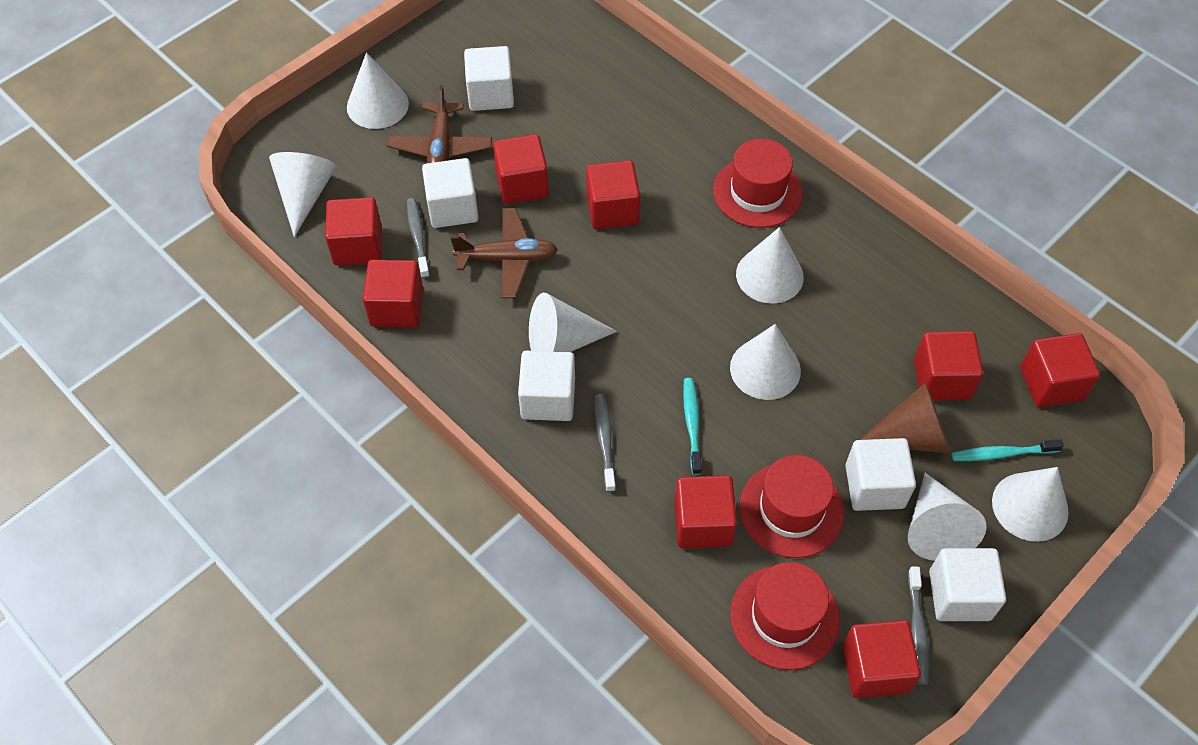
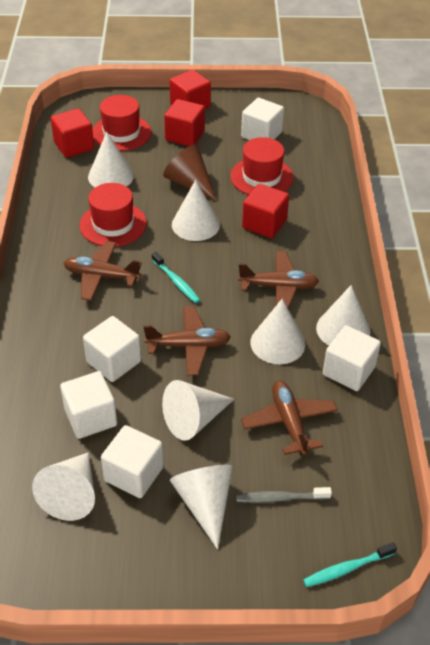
brown plane: [387,85,492,163] [450,208,558,298] = 2 -> [64,241,142,301] [144,306,231,376] [238,251,319,309] [241,380,338,456] = 4
grey toothbrush: [407,198,430,279] [595,394,616,492] [908,566,929,685] = 3 -> [236,487,332,503] = 1
red cube: [325,197,382,266] [363,260,423,327] [493,134,549,204] [586,160,640,229] [674,475,737,549] [843,620,921,698] [914,331,983,400] [1020,333,1100,408] = 8 -> [51,108,94,158] [164,99,205,146] [170,70,211,109] [242,184,289,238] = 4

